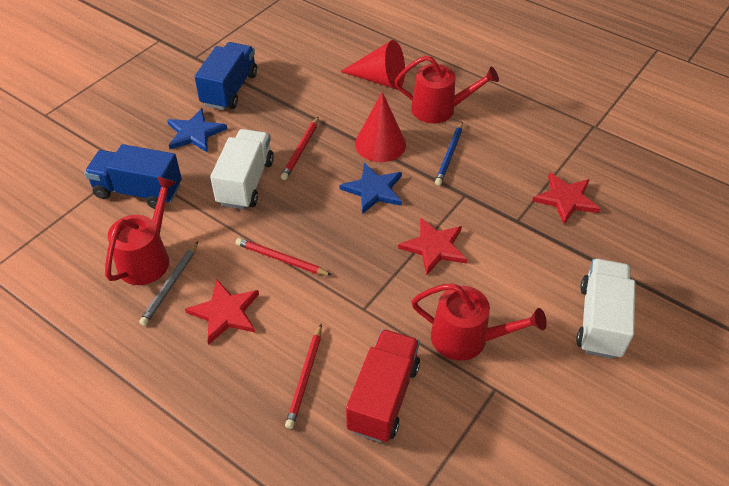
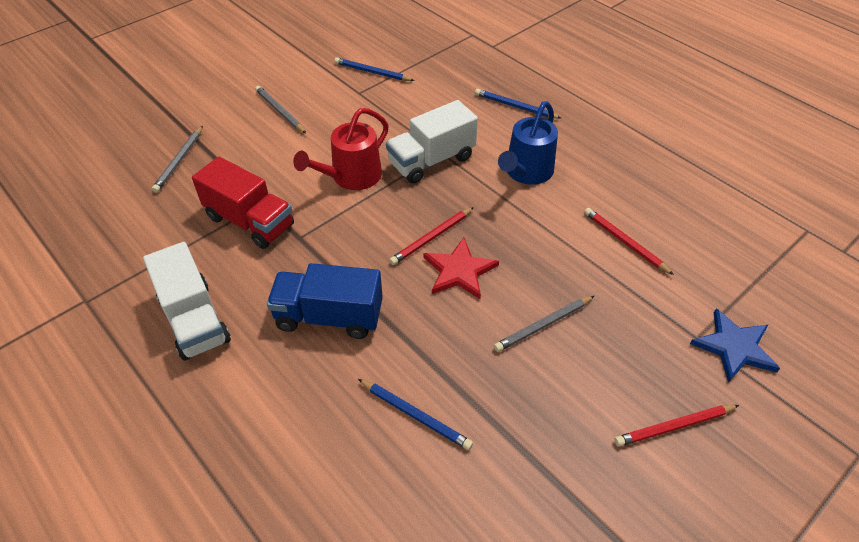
blue pencil: [435,122,463,186] = 1 -> [334,57,415,81] [358,379,473,450] [475,89,561,118] = 3
blue star: [167,108,227,153] [340,163,402,214] = 2 -> [690,308,780,383] = 1
blue truck: [84,144,182,209] [195,42,257,110] = 2 -> [267,263,383,339] = 1
blue watering can: none = 0 -> [498,101,558,185] = 1
grey pencil: [139,242,198,326] = 1 -> [152,126,203,193] [255,86,306,133] [494,296,594,352] = 3
red cone: [340,40,405,89] [355,92,406,162] = 2 -> none = 0
red star: [185,280,259,345] [398,218,467,275] [532,172,601,224] = 3 -> [423,238,499,299] = 1
red watering can: [105,176,176,285] [395,55,499,123] [411,283,547,361] = 3 -> [293,108,389,190] = 1

